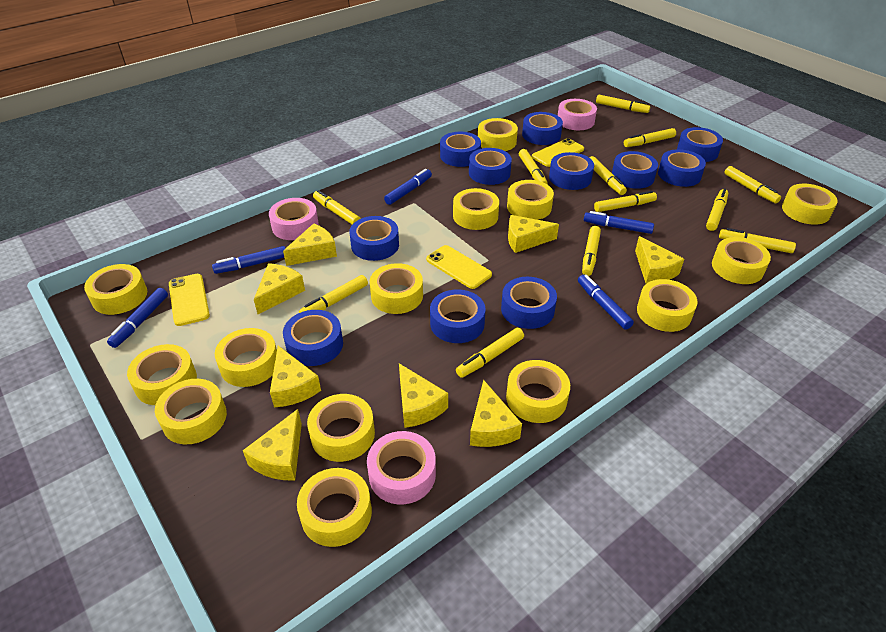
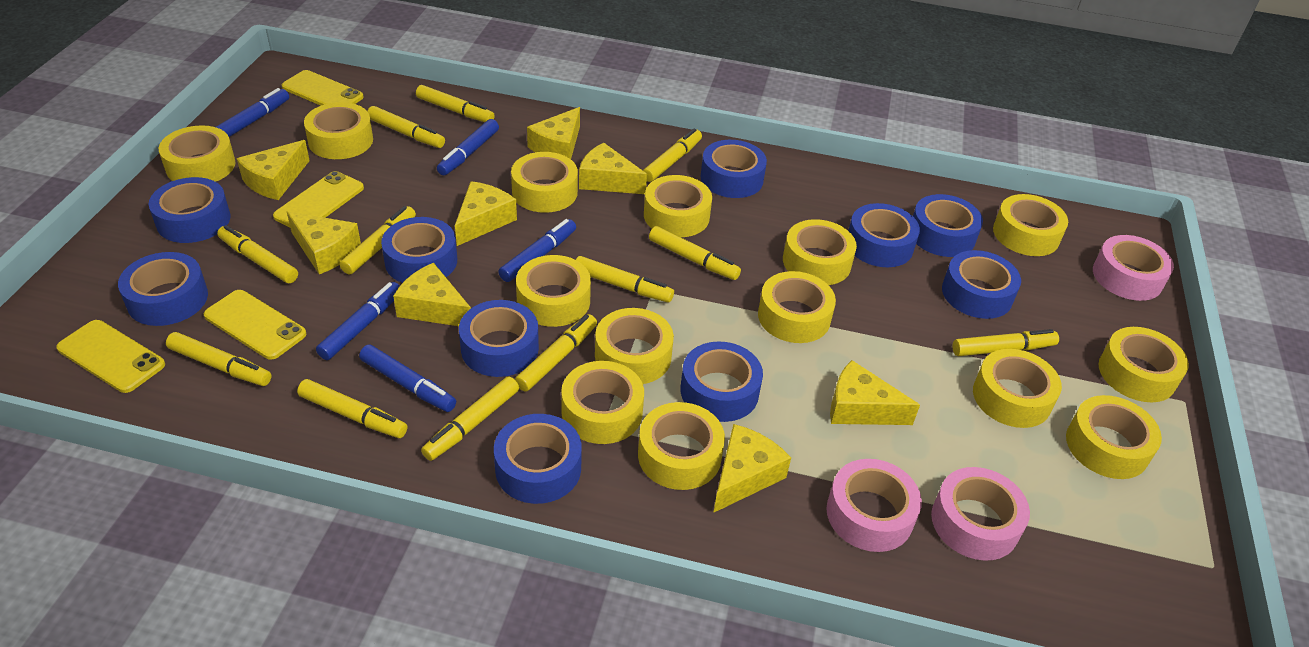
blue tape: [283,310,343,366] [349,216,399,261] [430,289,486,343] [440,132,481,167] [469,148,512,185] [501,277,557,329] [522,112,563,145] [549,152,594,190] [612,151,658,189] [658,149,706,187] [677,127,723,162] = 11 -> [118,252,208,326] [149,177,231,243] [381,217,457,283] [459,300,539,377] [494,414,582,504] [681,341,763,422] [701,140,767,198] [848,203,920,267] [913,194,983,257] [942,250,1021,319] = 10
yellow phone: [169,274,210,326] [426,245,492,289] [532,138,584,167] = 3 -> [56,320,165,393] [204,290,306,360] [273,171,364,227] [282,70,364,105] = 4

